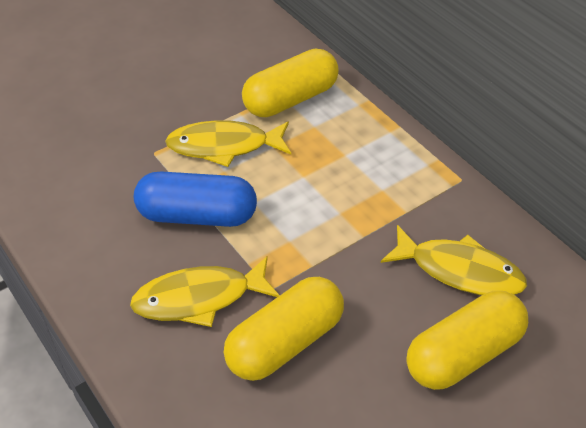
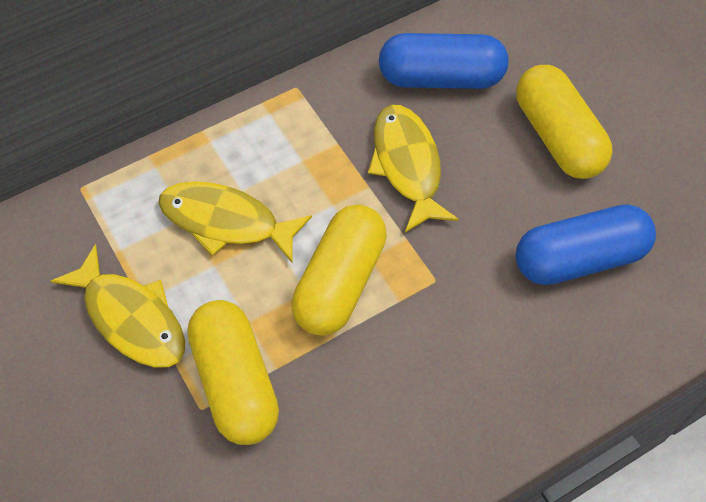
blue capsule: [134,171,257,227] = 1 -> [379,33,508,89] [516,204,656,285] = 2

